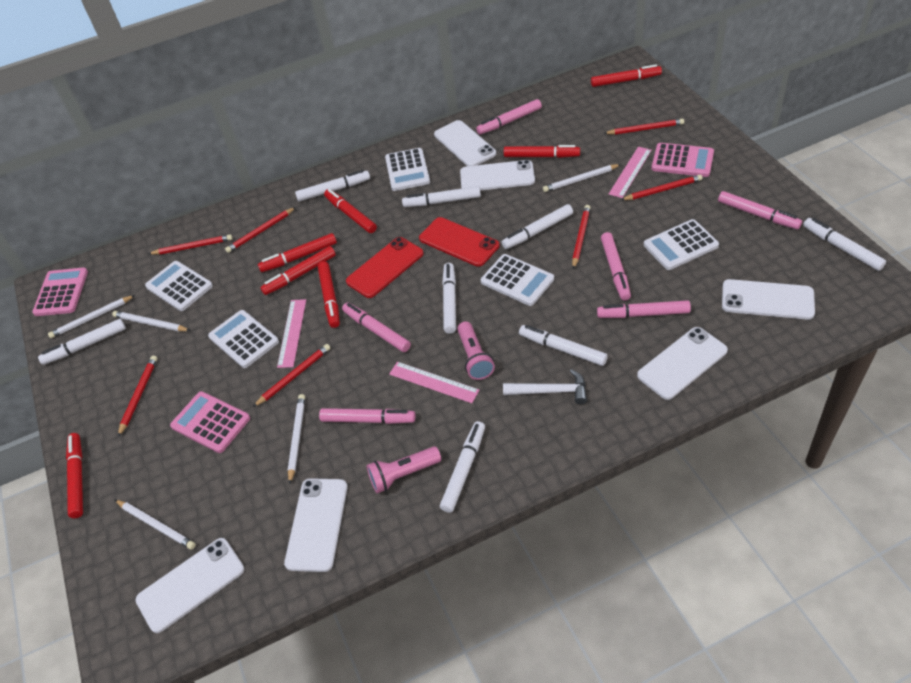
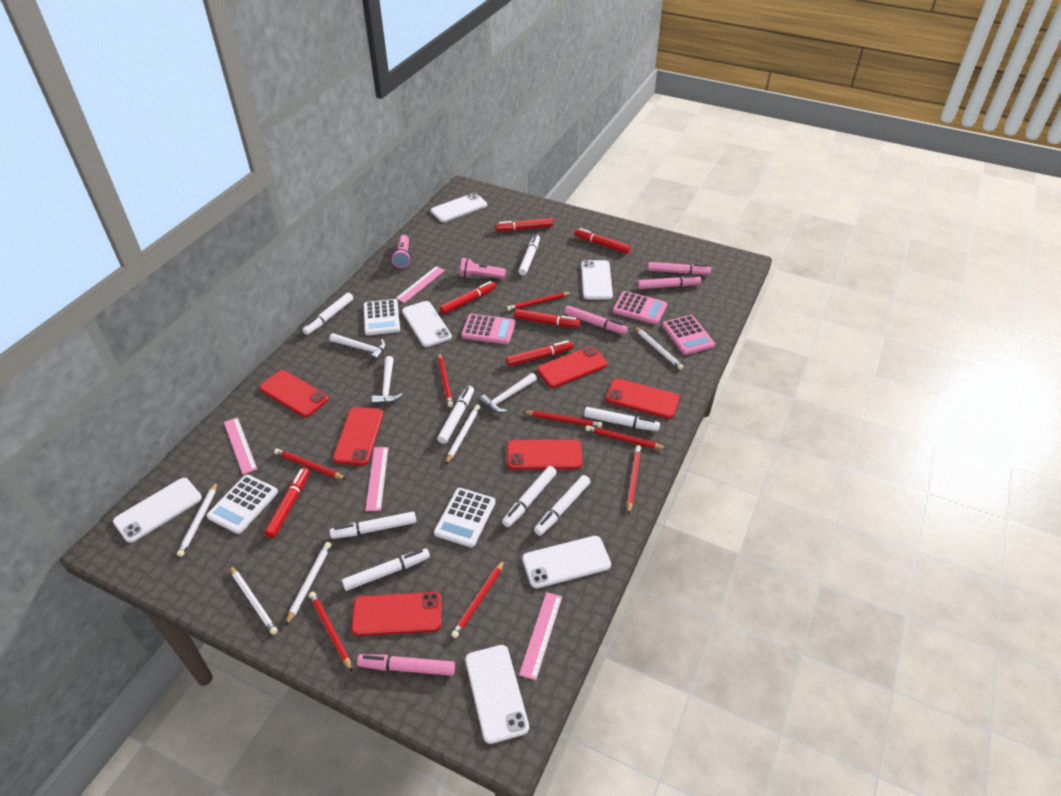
pink marker: [319,408,416,424] [342,303,411,352] [476,99,542,134] [597,300,691,318] [601,232,631,301] [718,191,802,229] = 6 -> [357,654,455,676] [564,306,628,334] [637,275,701,289] [648,262,711,274] = 4
pink ruler: [277,299,306,368] [389,362,480,403] [609,147,652,198] = 3 -> [224,417,257,475] [365,447,389,511] [395,266,445,303] [519,592,562,680] = 4
red marker: [66,433,83,518] [258,233,337,272] [260,246,336,295] [318,261,340,328] [324,189,377,233] [504,145,580,158] [591,64,662,87] = 7 -> [264,467,309,538] [440,281,496,314] [495,218,554,231] [506,340,573,366] [514,309,580,328] [575,228,631,254] = 6
red pencil: [118,355,157,437] [148,234,233,254] [225,207,296,253] [253,344,331,407] [572,205,591,269] [603,119,684,135] [621,174,703,200] = 7 -> [274,448,346,479] [309,592,353,672] [438,353,453,407] [451,560,505,638] [507,292,572,311] [522,410,602,428] [585,425,667,449] [627,445,641,514] = 8
red phone: [346,237,424,298] [419,217,499,267] = 2 -> [259,370,329,417] [333,407,383,465] [351,592,442,636] [507,439,583,470] [537,346,608,388] [605,378,680,419] = 6
white calculator: [145,261,213,311] [208,310,279,368] [385,148,430,191] [481,254,554,306] [644,219,719,270] = 5 -> [206,475,278,534] [364,299,400,335] [434,488,496,547] = 3
white hammer: [503,369,587,404] = 1 -> [329,333,386,362] [372,356,403,404] [479,373,537,413] = 3

